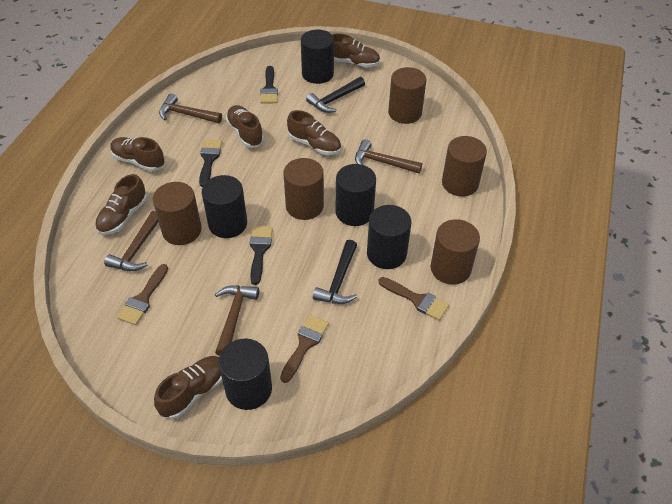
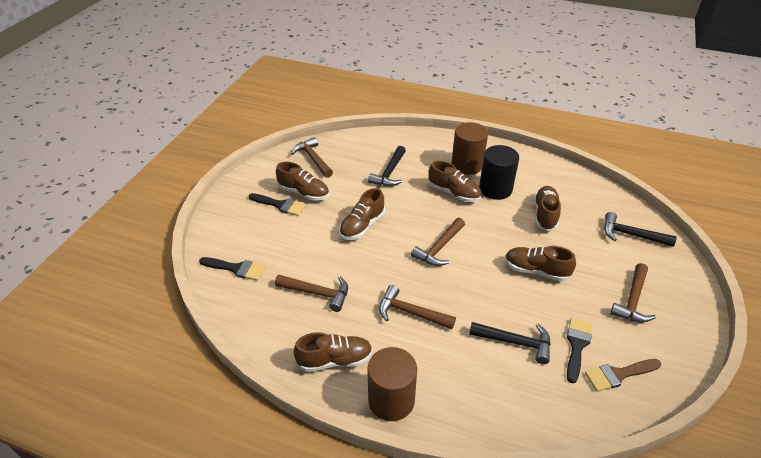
black cylinder: [202,175,247,238] [219,339,272,410] [301,29,334,84] [336,164,376,226] [367,205,411,269] = 5 -> [479,145,519,200] = 1
black hammer: [306,77,365,113] [313,240,357,304] = 2 -> [368,146,406,187] [469,322,551,364] [604,212,677,247] = 3
brown brush: [117,264,168,325] [280,315,329,383] [378,277,449,321] = 3 -> [585,359,661,392] = 1
brown cylinder: [153,182,202,245] [283,158,324,220] [388,67,426,124] [431,219,480,285] [442,136,487,197] = 5 -> [367,347,417,421] [451,122,488,175] = 2
brown hammer: [104,211,159,271] [159,94,222,123] [215,285,259,356] [355,139,422,173] = 4 -> [275,275,348,312] [291,137,333,178] [379,285,456,329] [411,218,465,266] [610,263,656,323] = 5

